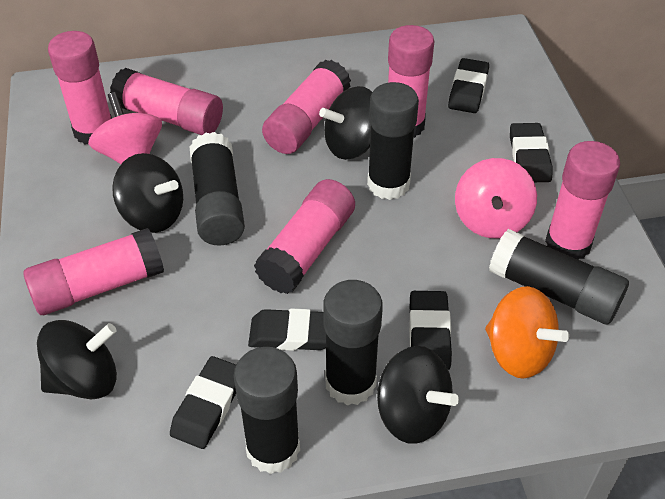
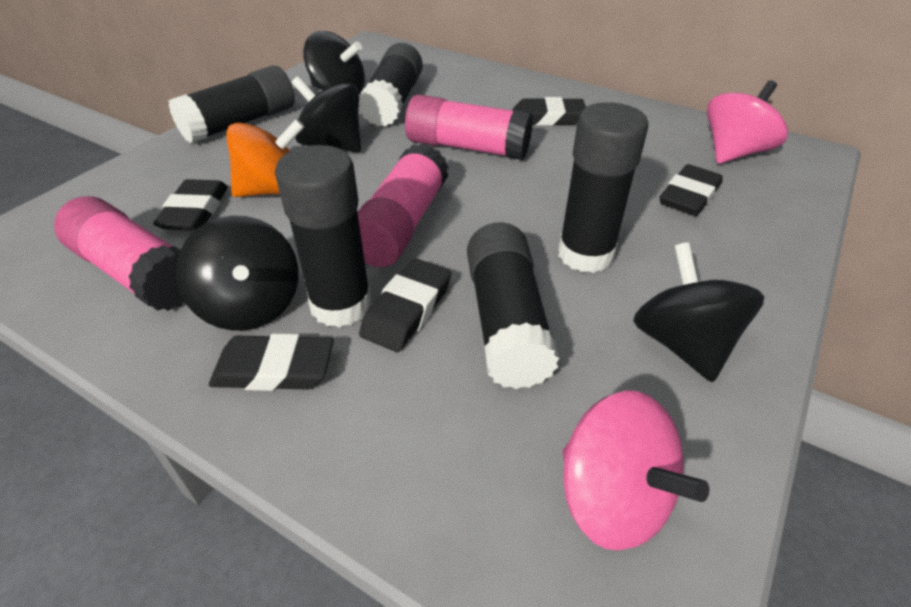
pink glue stick: [23,228,164,315] [48,31,112,145] [110,68,223,135] [254,179,355,294] [262,60,351,154] [388,25,434,138] [545,141,620,260] = 7 -> [54,196,184,311] [358,143,449,267] [405,94,533,160] = 3

